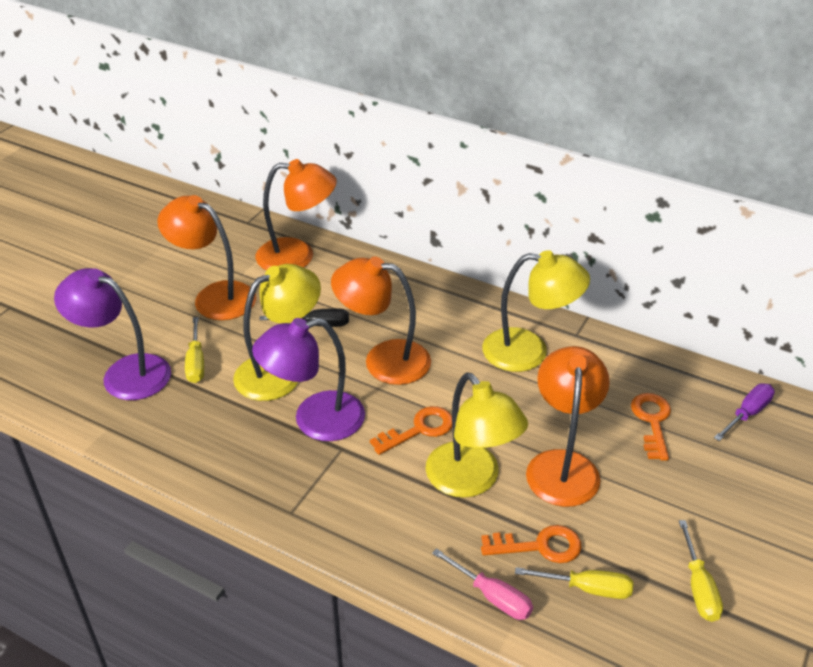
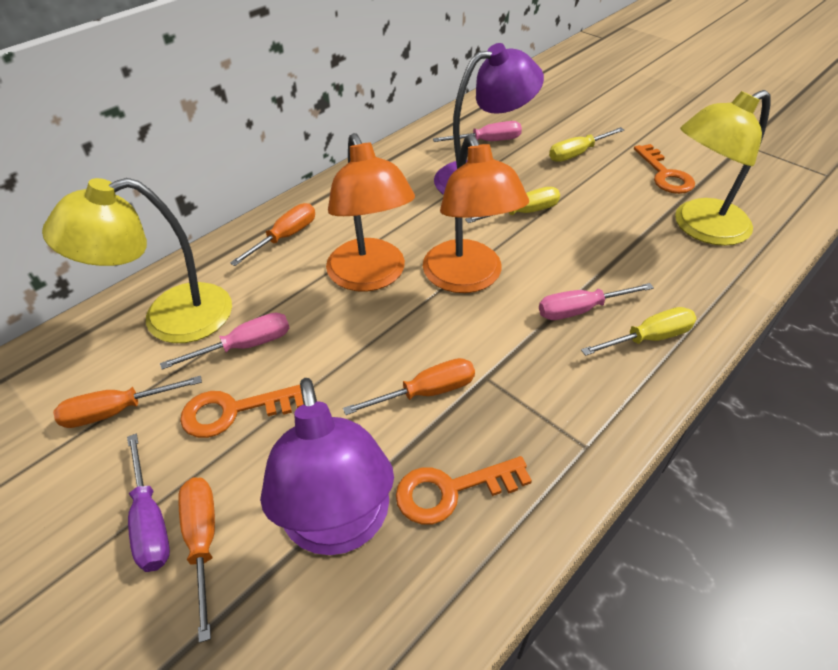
black screwdriver: [259,308,349,327] = 1 -> none = 0
orange lamp: [157,195,256,320] [256,159,337,270] [331,256,431,385] [526,346,610,507] = 4 -> [326,133,415,292] [423,134,529,293] = 2
orange screwdriver: none = 0 -> [53,376,202,428] [178,478,215,643] [230,203,315,266] [343,358,475,415] = 4
pink screwdriver: [432,548,533,620] = 1 -> [160,313,289,370] [433,121,522,142] [539,283,654,320] = 3
yellow lamp: [233,264,321,401] [425,372,528,498] [482,250,590,372] = 3 -> [42,178,232,343] [675,90,771,246] = 2

